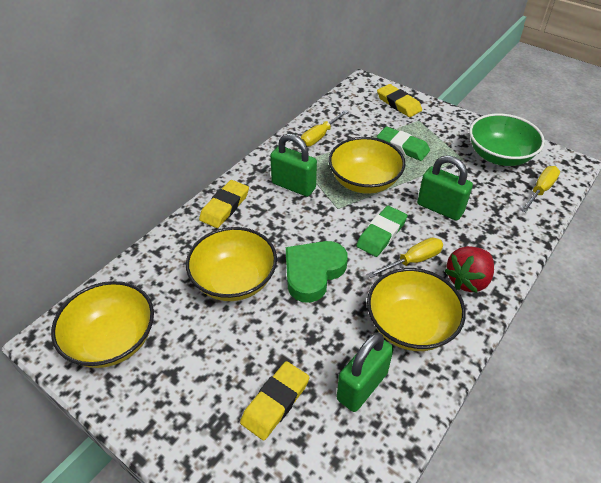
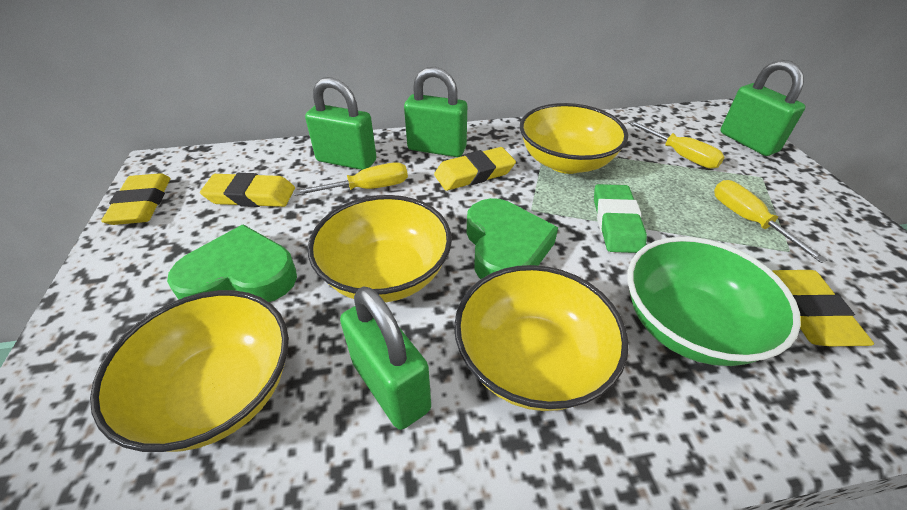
green eraser: [356,206,407,257] [377,126,430,161] = 2 -> [594,184,647,253] = 1
green heart: [286,241,348,303] = 1 -> [167,224,297,302] [467,198,558,279] = 2
green padlock: [270,134,317,197] [337,333,394,412] [417,155,473,221] = 3 -> [305,77,377,170] [340,286,431,430] [404,67,467,157] [720,60,806,156] = 4
red strawberry: [444,246,494,293] = 1 -> none = 0
yellow eraser: [199,180,249,228] [240,361,310,441] [377,84,422,117] = 3 -> [101,173,170,225] [200,173,295,207] [434,147,516,191] [773,270,874,346] = 4

